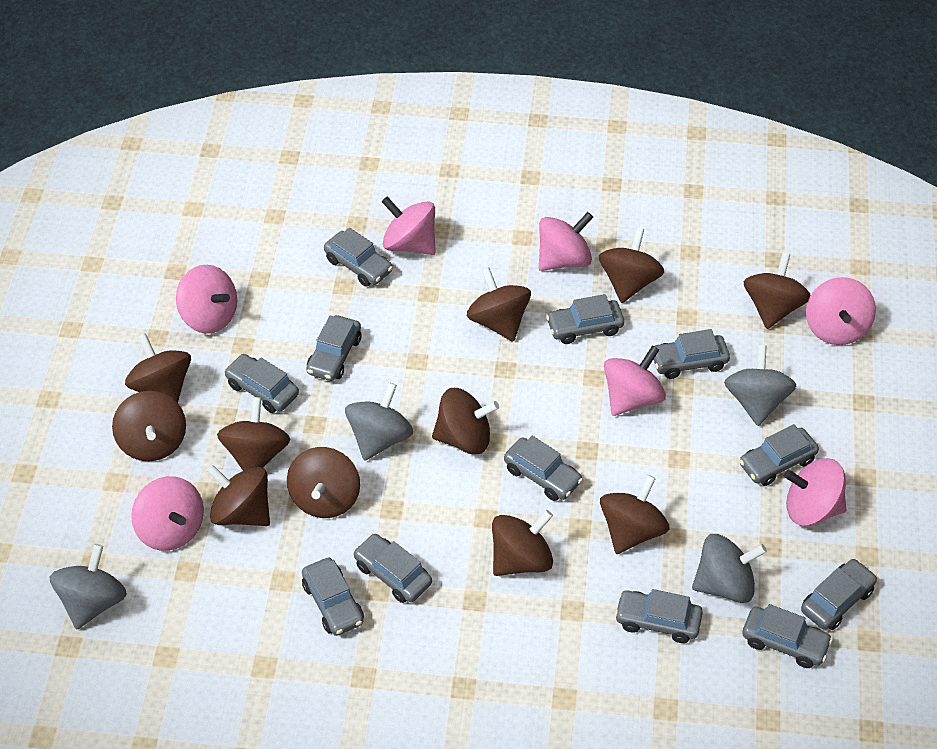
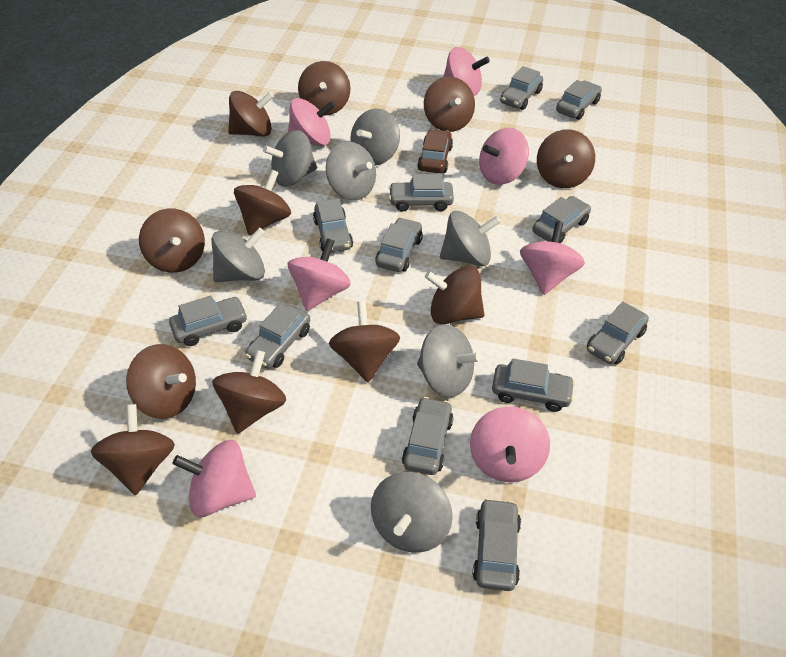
brown car: none = 0 -> [417,129,453,173] = 1
grey spinning top: [50,544,127,630] [345,382,413,461] [692,534,767,603] [724,345,797,426] = 4 -> [211,228,265,282] [263,130,317,187] [326,141,376,200] [350,109,400,166] [371,472,453,553] [417,324,482,397] [440,211,501,266] = 7

